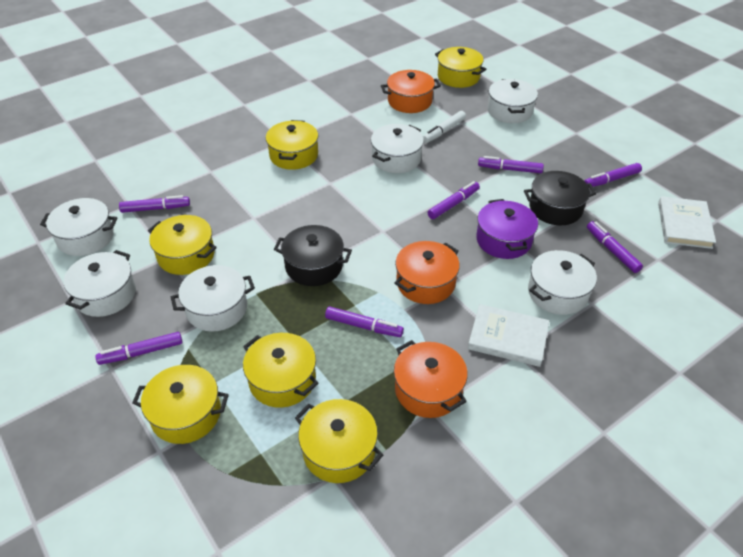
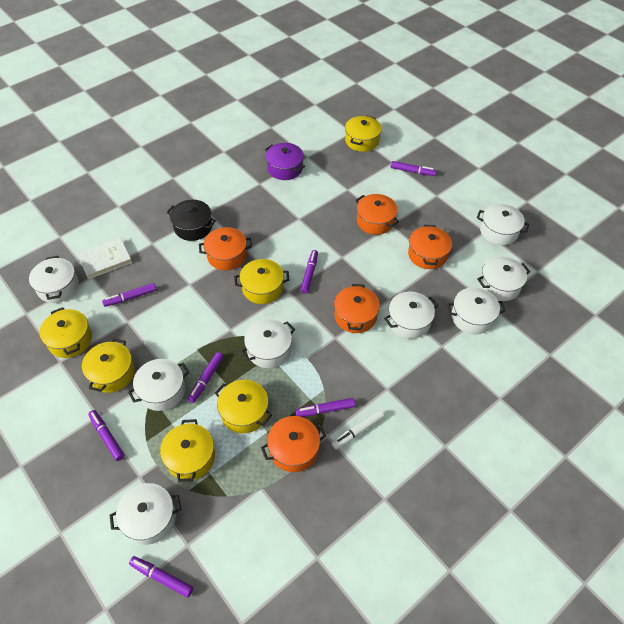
black pot: [274,225,352,286] [524,171,596,225] = 2 -> [166,200,216,241] = 1
orange pot: [381,70,441,113] [394,241,460,304] [394,340,468,418] = 3 -> [199,227,252,270] [261,416,326,472] [334,284,380,333] [355,194,399,235] [408,225,452,269] = 5
white book: [468,304,549,367] [658,196,716,249] = 2 -> [77,237,132,279] = 1
white pot: [40,198,118,256] [64,250,136,317] [171,265,255,332] [371,124,424,173] [488,79,538,123] [528,250,597,315] = 6 -> [29,256,79,303] [110,483,181,545] [128,359,189,411] [241,319,295,368] [384,292,438,339] [447,287,505,334] [477,204,529,245] [477,256,530,301] = 8

